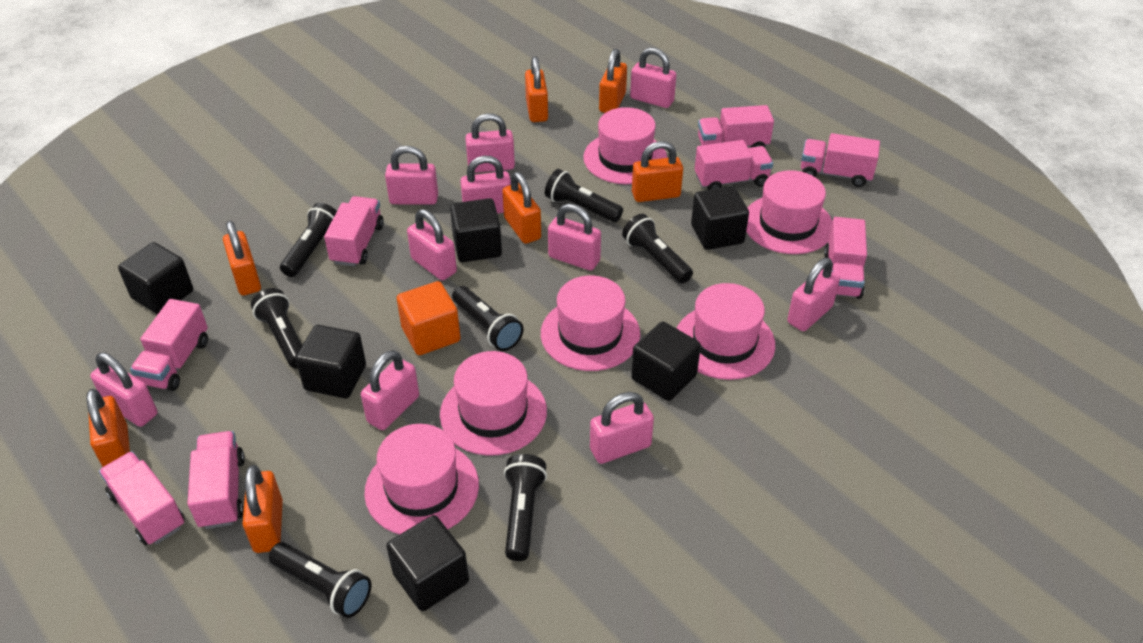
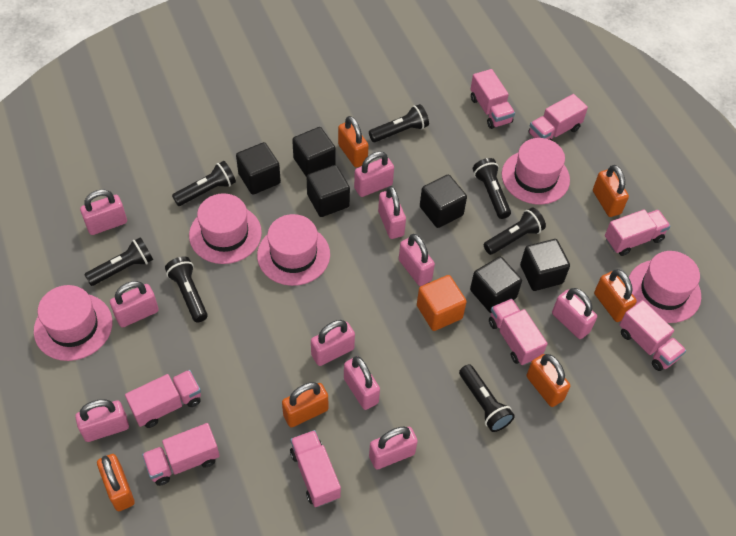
orange padlock: [87,389,130,467] [223,221,261,295] [243,465,283,553] [502,172,541,244] [525,56,548,122] [599,49,627,113] [632,141,683,202] = 7 -> [97,454,135,511] [282,382,328,427] [338,116,369,168] [527,354,570,407] [593,165,629,217] [594,269,637,322] = 6
pink hat: [365,424,479,535] [440,351,547,456] [541,275,640,371] [583,107,667,184] [676,283,775,380] [746,170,833,254] = 6 -> [34,285,112,361] [189,193,262,264] [257,214,330,286] [502,138,570,205] [629,251,701,323] = 5

